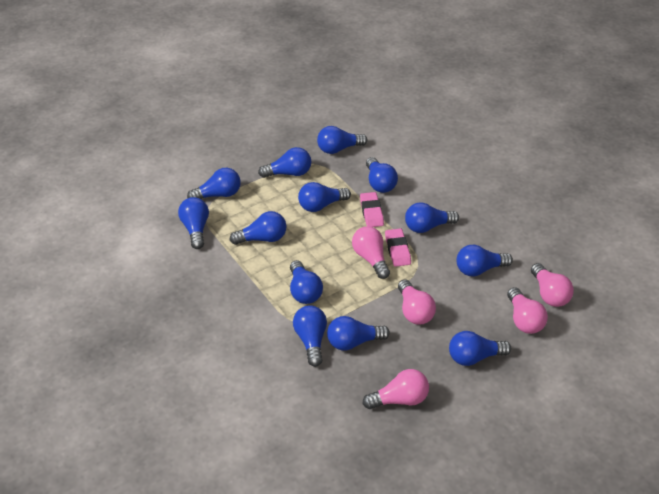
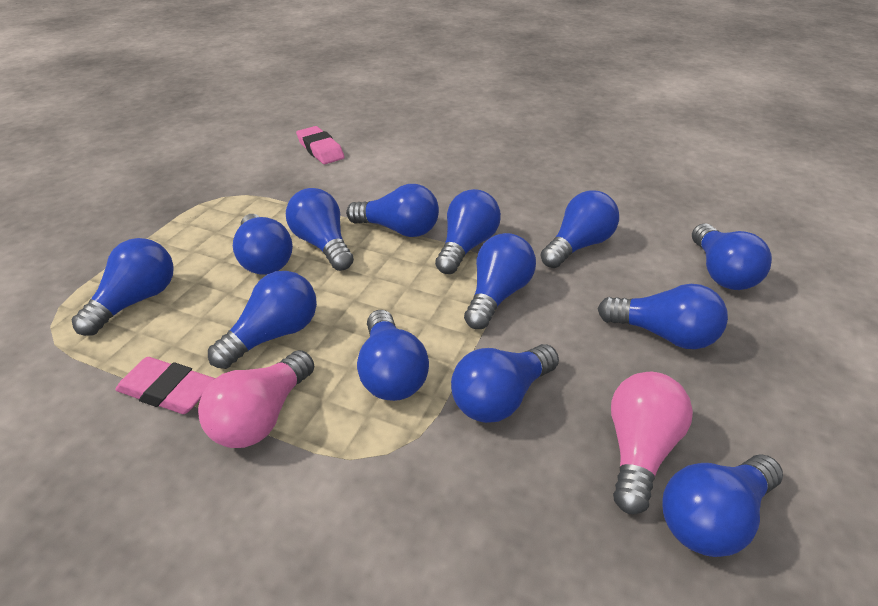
pink light bulb: [352,226,390,279] [363,369,429,409] [398,279,436,325] [507,287,548,334] [531,263,574,307] = 5 -> [198,350,314,448] [611,372,693,514] = 2

